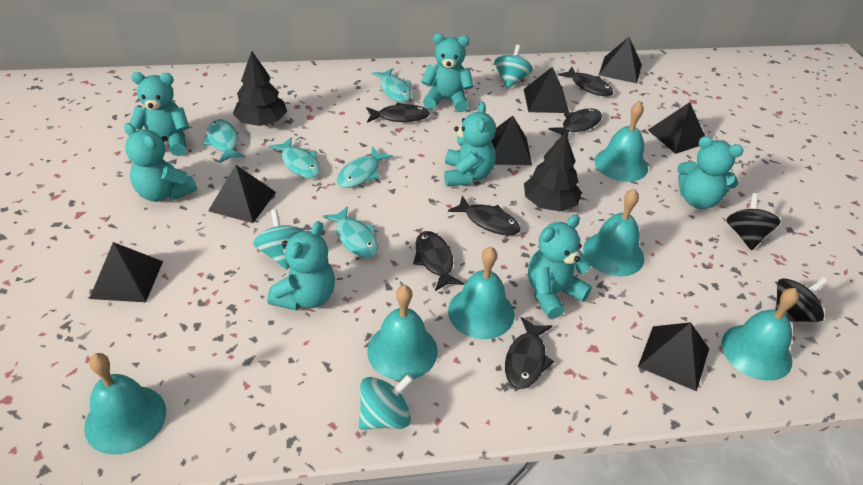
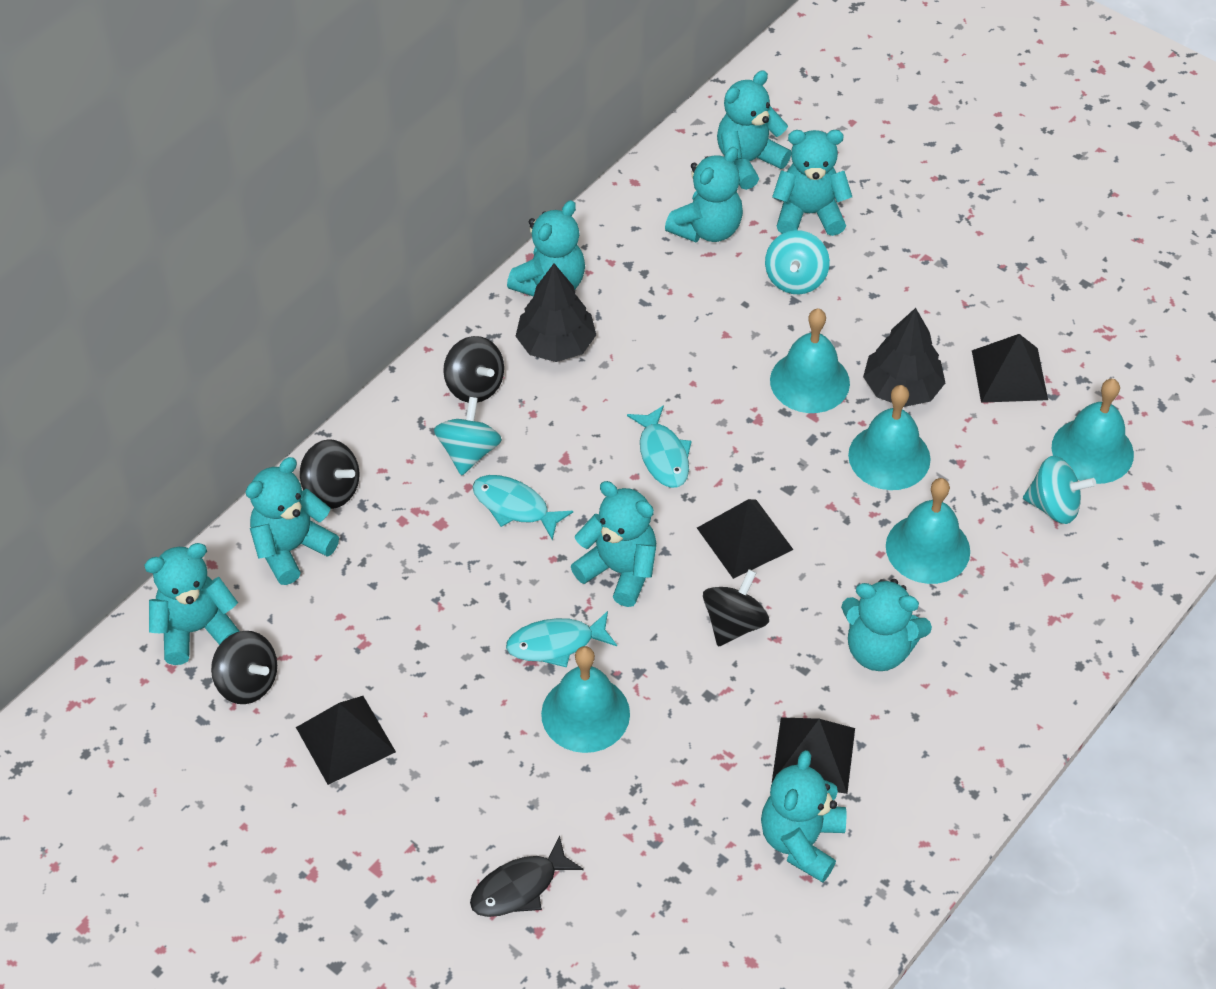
black fish: [366,102,430,123] [413,231,464,291] [448,195,521,235] [505,317,554,389] [548,108,602,137] [558,67,613,96] = 6 -> [470,835,584,917] = 1
black pyramid: [89,242,163,302] [208,165,276,223] [491,116,532,165] [524,67,569,113] [599,37,642,83] [638,322,709,391] [648,102,705,154] = 7 -> [296,696,396,785] [697,499,794,579] [772,717,855,794] [972,334,1048,403] = 4
black spinning top: [727,193,781,250] [775,277,828,322] = 2 -> [211,631,277,704] [300,439,360,509] [443,336,504,403] [703,569,769,646] = 4
turquoise bell: [84,353,166,455] [367,285,438,381] [448,247,514,339] [583,189,644,277] [595,101,648,182] [721,288,799,381] = 6 -> [541,646,630,753] [770,309,850,413] [848,385,931,490] [886,478,970,584] [1052,379,1134,484] = 5
turquoise fish: [203,119,245,163] [269,137,320,178] [323,206,378,258] [337,147,393,188] [372,68,411,102] = 5 -> [473,475,573,540] [506,611,617,668] [627,405,692,488] = 3
turquoise teddy bear: [124,123,197,202] [130,72,189,156] [267,221,335,311] [421,33,474,112] [444,102,496,187] [528,215,592,319] [677,136,744,209] = 7 -> [144,543,240,665] [246,457,339,585] [507,200,585,297] [571,481,656,607] [665,147,743,242] [717,70,791,190] [761,750,846,882] [772,130,852,236] [841,579,932,671] = 9

